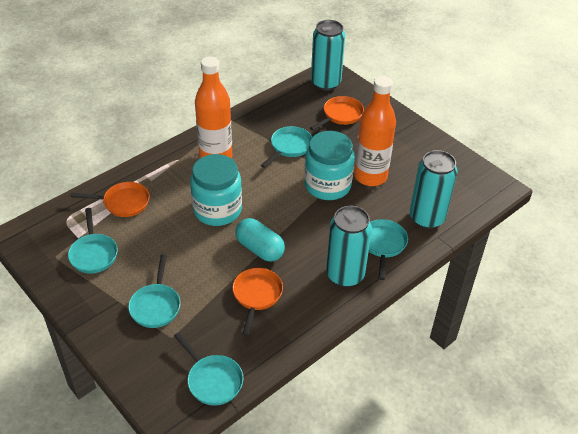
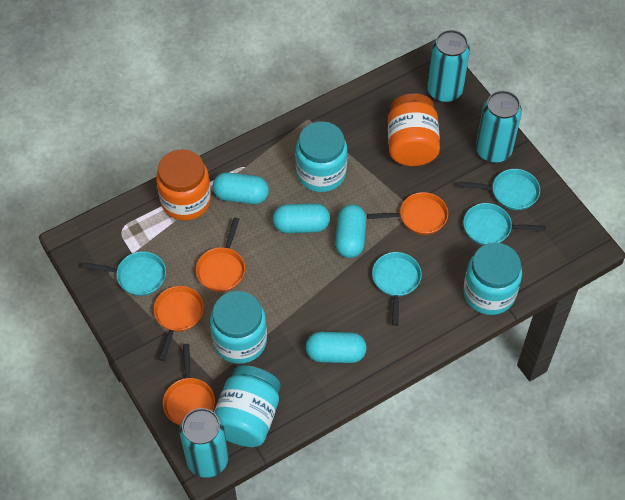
orange bottle: [195,56,232,158] [354,76,396,186] = 2 -> none = 0
orange jar: none = 0 -> [156,149,211,221] [388,93,440,166] = 2
orange pan: [71,182,150,217] [232,268,283,336] [310,96,364,131] = 3 -> [154,286,204,361] [163,344,215,425] [196,217,245,292] [367,192,448,235] = 4
turquoise capsule: [235,218,285,262] = 1 -> [213,172,269,204] [273,203,330,233] [306,332,367,363] [335,204,366,258] = 4
turquoise jar: [190,154,242,226] [304,131,355,200] = 2 -> [210,291,267,364] [214,365,281,447] [296,121,347,192] [463,243,522,315] = 4
turquoise pan: [68,208,118,274] [128,254,181,328] [174,332,243,406] [261,126,312,168] [369,219,408,280] = 5 -> [82,251,166,296] [372,252,422,326] [460,169,540,210] [463,203,546,245] = 4

